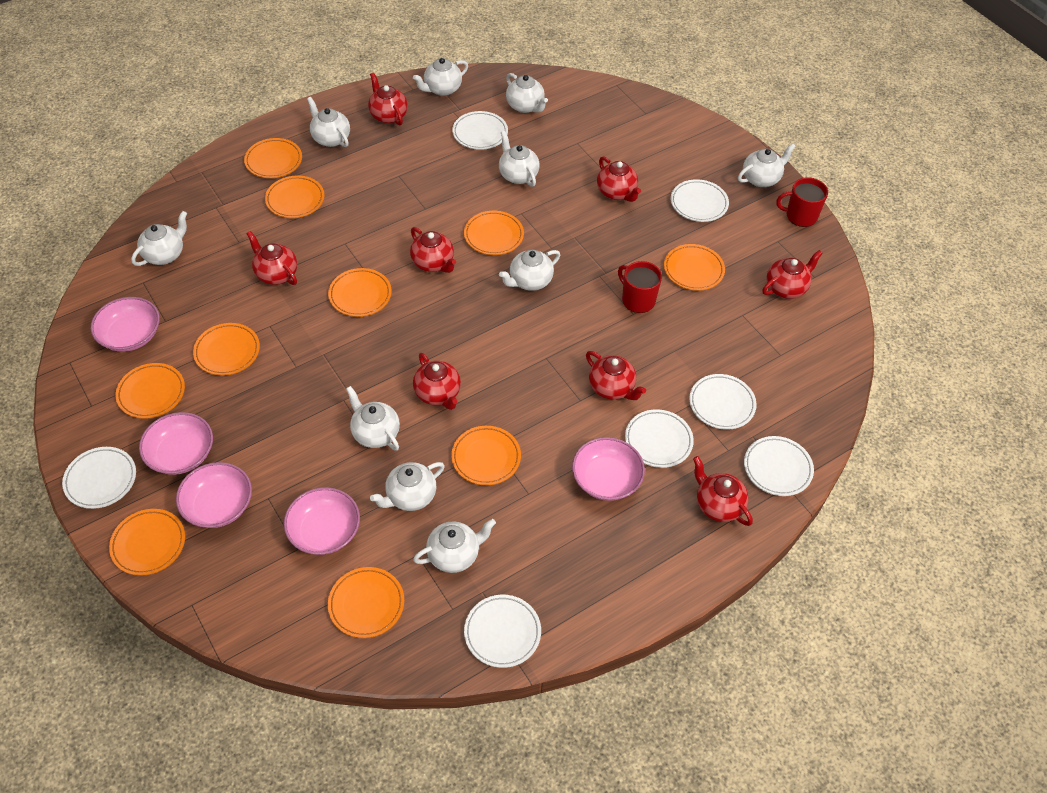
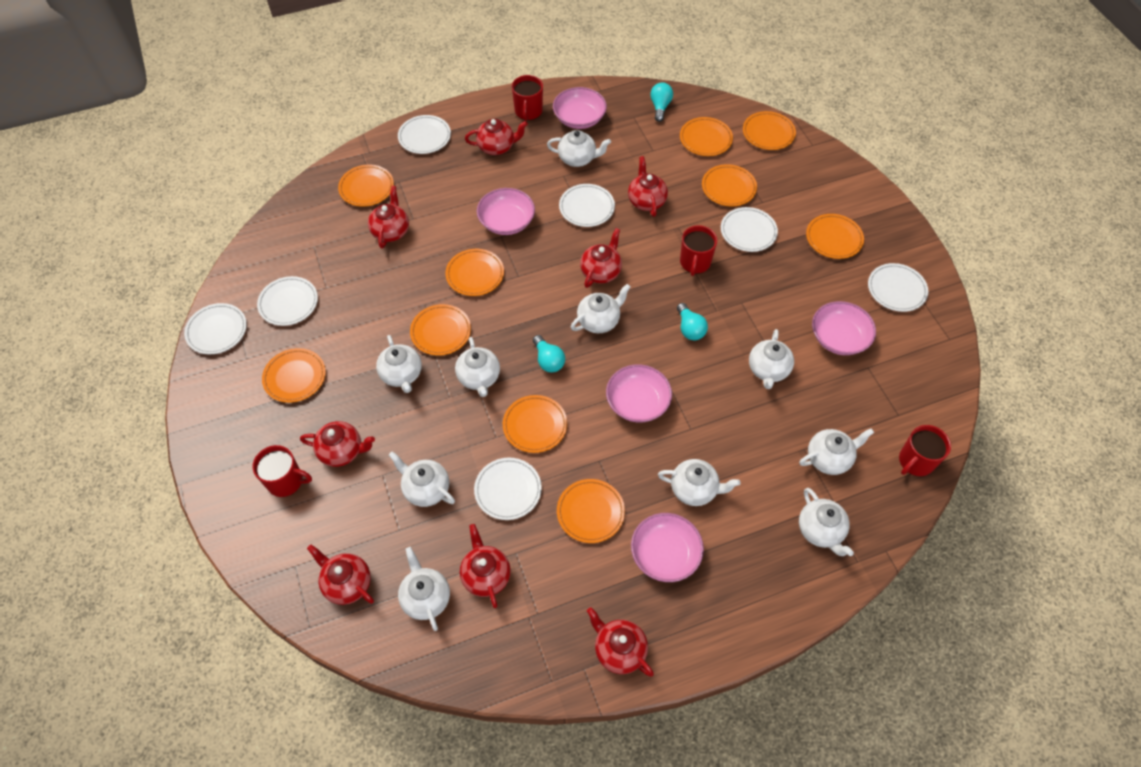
red mug: [618,261,662,313] [776,177,828,227] = 2 -> [253,445,312,497] [512,75,543,121] [680,225,717,276] [899,425,951,476] = 4
turquoise light bulb: none = 0 -> [533,335,565,372] [650,82,673,122] [677,303,708,340] = 3

